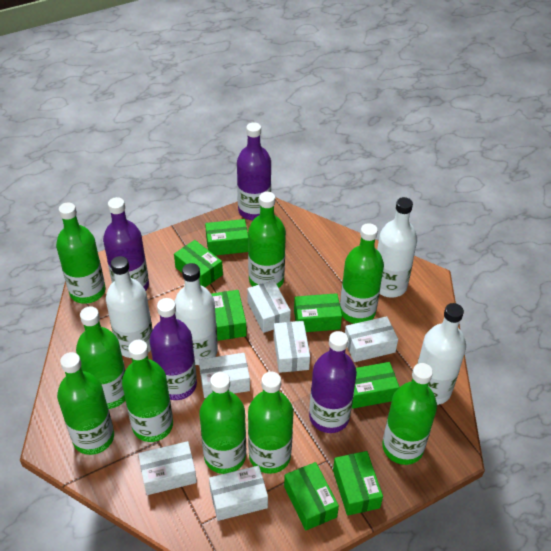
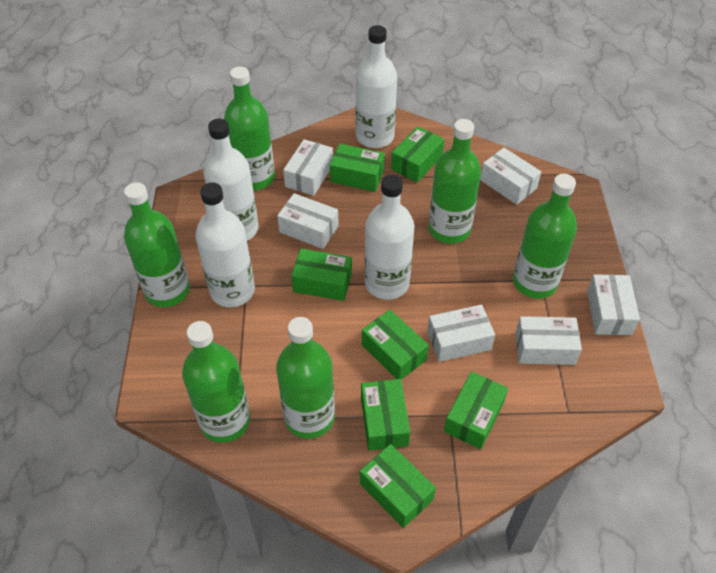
green bottle: [56,202,105,304] [57,352,114,455] [76,306,125,409] [122,340,173,442] [199,372,246,474] [248,192,286,288] [248,372,294,474] [340,223,384,324] [382,363,437,465] = 9 -> [124,182,190,307] [182,321,250,443] [224,67,275,190] [276,317,335,439] [429,119,481,244] [513,174,577,299] = 6
purple bottle: [103,197,149,291] [150,298,197,400] [237,122,271,220] [309,331,357,433] = 4 -> none = 0

